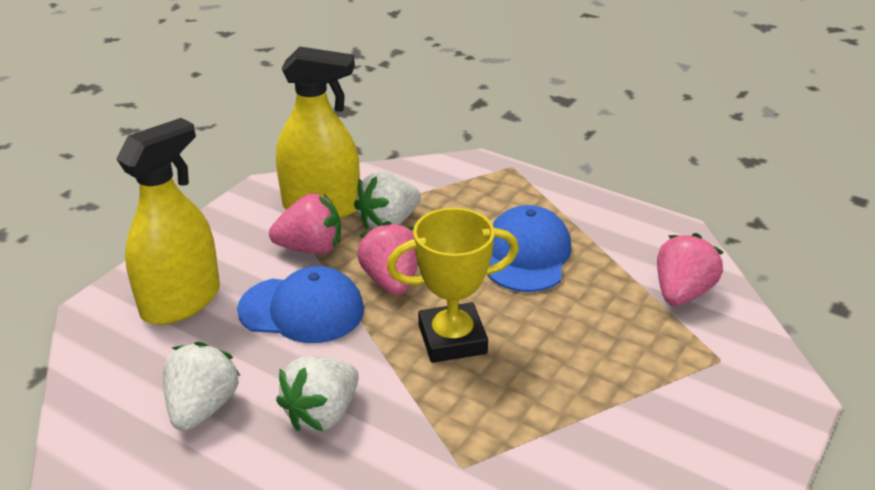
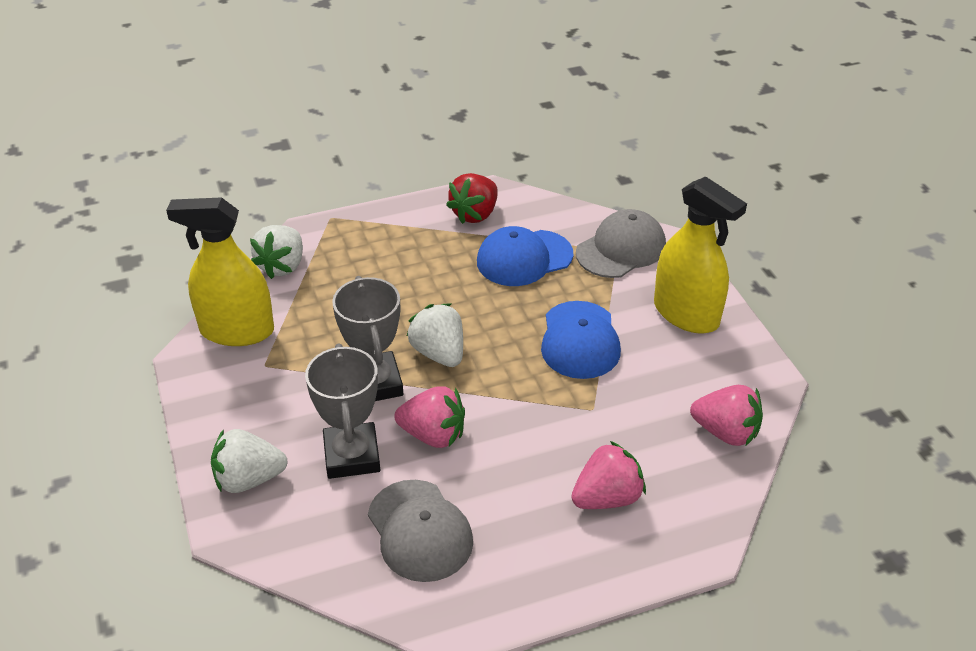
grey cap: none = 0 -> [368,480,473,582] [576,209,666,278] = 2
grey trophy: none = 0 -> [305,343,380,479] [332,276,403,401] = 2
red strawberry: none = 0 -> [446,173,498,224] = 1
yellow trophy: [387,208,519,363] = 1 -> none = 0

